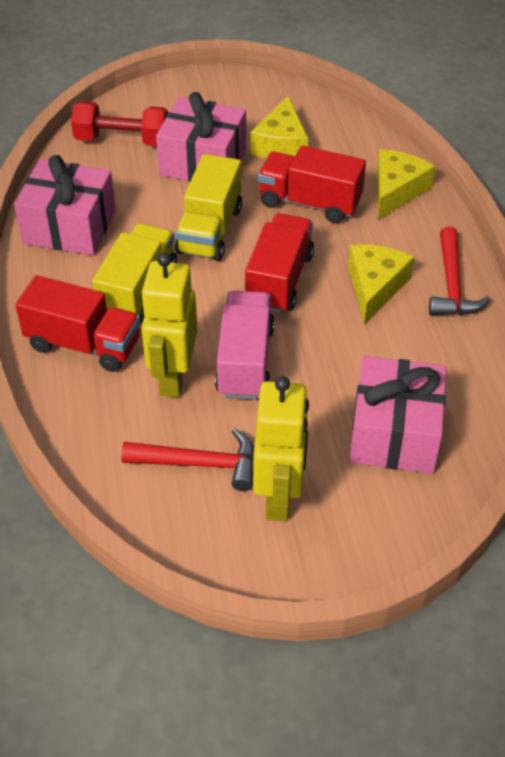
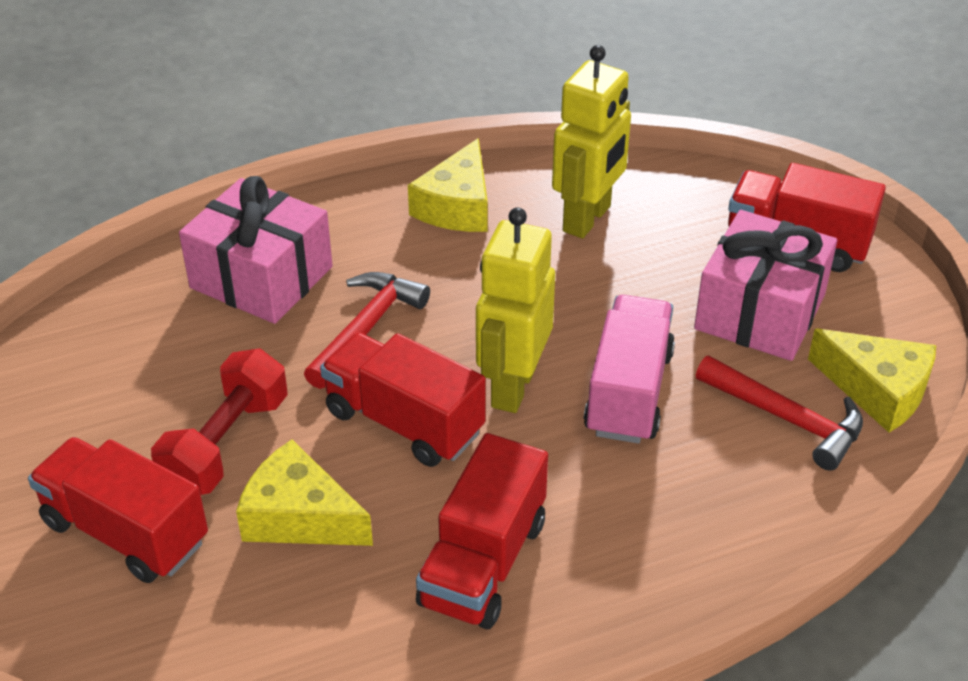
pink gift: [14,155,116,255] [156,92,246,182] [350,356,446,473] = 3 -> [179,176,333,324] [694,210,837,361] = 2
red truck: [15,275,140,372] [245,213,314,314] [258,146,366,223] = 3 -> [28,437,208,583] [320,333,486,467] [416,433,548,629] [728,163,886,272] = 4
yellow truck: [92,223,177,323] [175,154,242,261] = 2 -> none = 0

